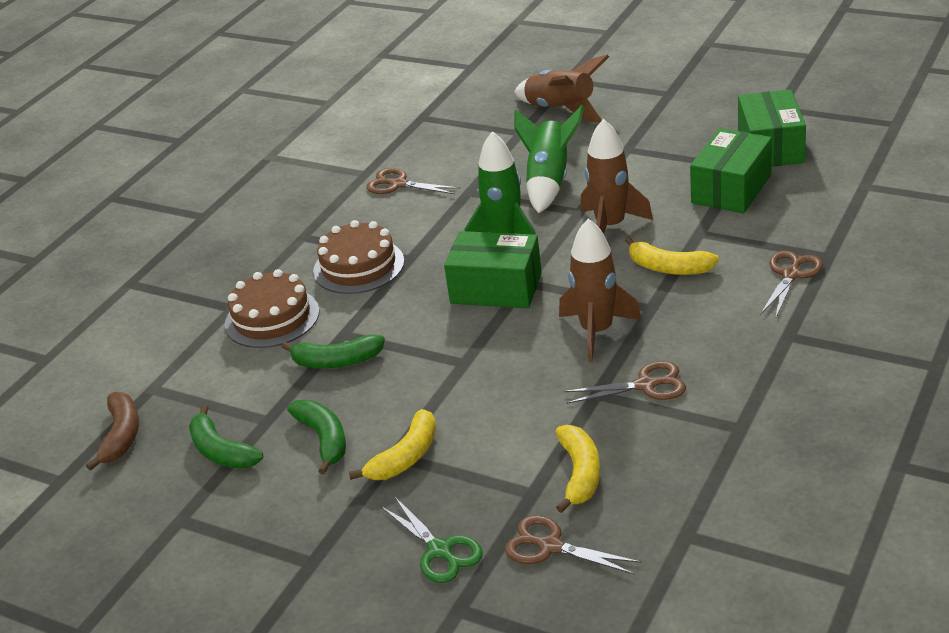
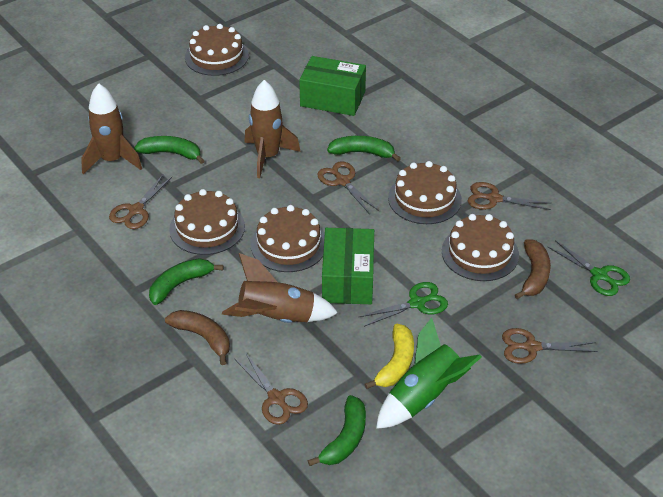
brown banana: [86,392,139,471] = 1 -> [165,310,230,365] [515,239,551,300] = 2
brown cake: [225,269,319,348] [313,220,404,294] = 2 -> [169,189,245,255] [185,24,249,76] [251,205,325,272] [388,161,462,224] [442,214,519,281] = 5
brown scissors: [366,168,460,194] [505,515,641,575] [564,361,686,404] [760,251,823,319] = 4 -> [109,175,172,229] [235,352,308,425] [317,161,379,213] [468,182,552,210] [502,328,598,364] = 5
green banana: [189,405,263,469] [282,334,385,368] [287,400,346,475] = 3 -> [134,136,205,164] [149,258,223,305] [308,395,366,466] [327,136,401,162] = 4
green box: [444,231,542,308] [690,128,772,213] [738,90,806,167] = 3 -> [299,56,366,116] [322,228,374,304] = 2
green rocket: [464,131,540,251] [514,104,585,213] = 2 -> [376,318,482,429] = 1
green scissors: [381,496,483,583] = 1 -> [359,282,448,327] [548,240,630,296] = 2
yellow banana: [349,409,436,480] [555,425,600,513] [625,237,719,275] = 3 -> [364,323,414,389] = 1

